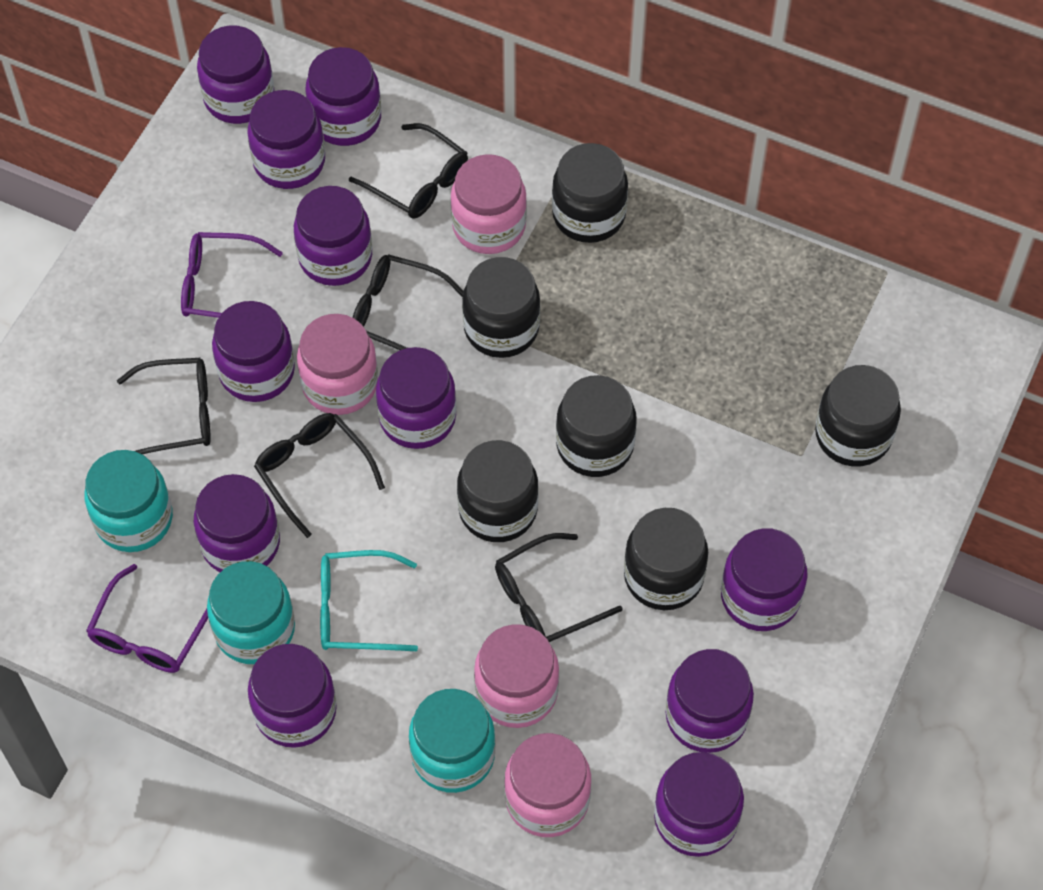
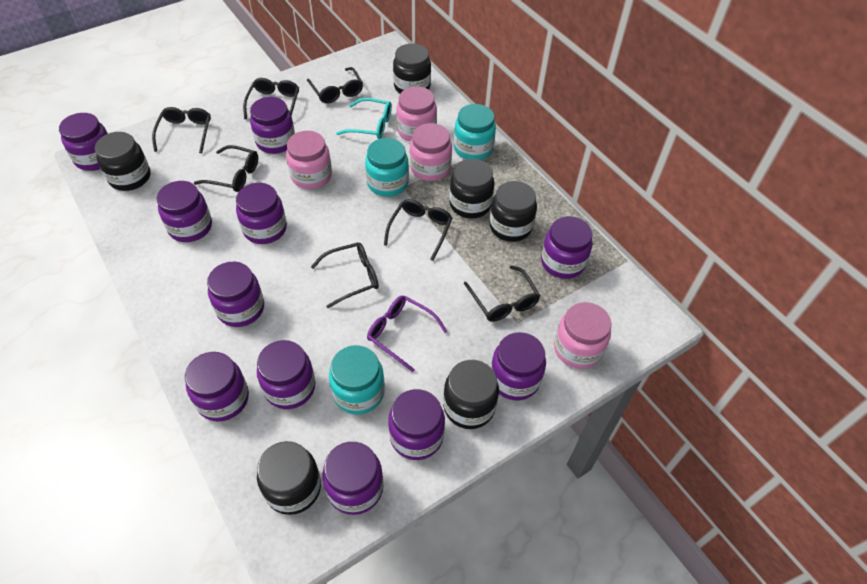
black glasses: [117,358,211,454] [254,413,385,538] [349,123,468,219] [353,254,463,350] [495,533,623,642] = 5 -> [152,107,211,153] [194,145,258,192] [243,78,299,119] [307,67,363,103] [311,242,379,308] [384,199,452,261] [464,265,540,322] = 7
purple glasses: [86,564,208,673] [181,232,283,318] = 2 -> [367,295,448,372] = 1

